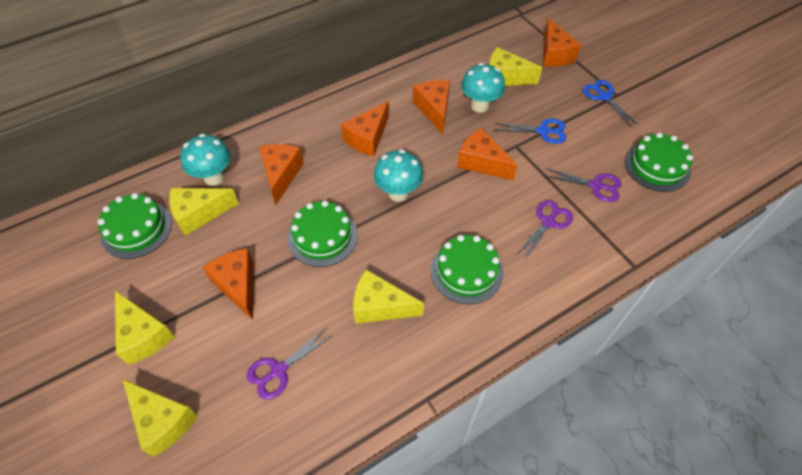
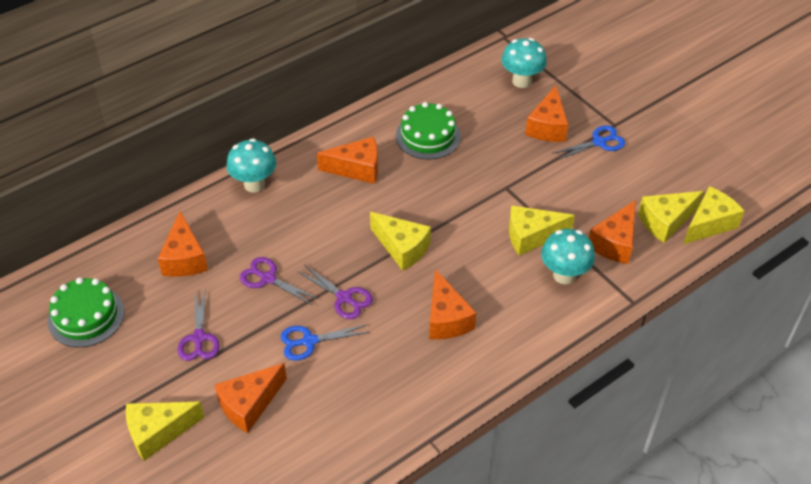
green cake: [98,193,172,259] [288,201,358,267] [431,235,503,304] [624,132,693,192] = 4 -> [48,277,125,348] [396,102,461,160] = 2

